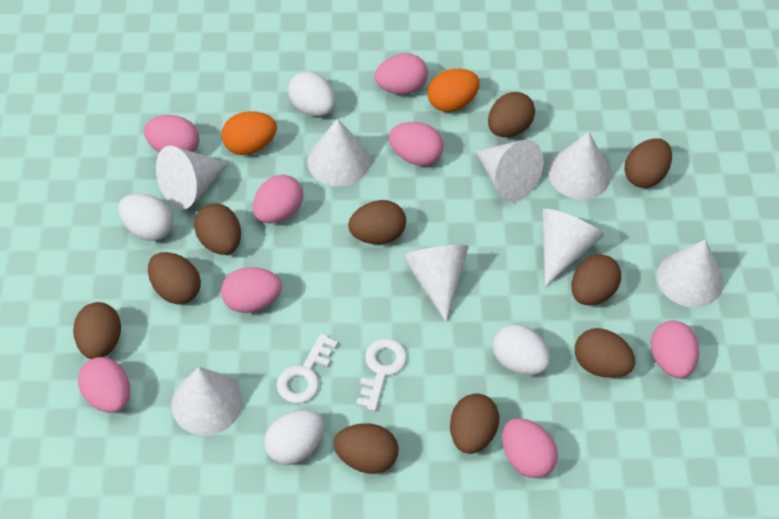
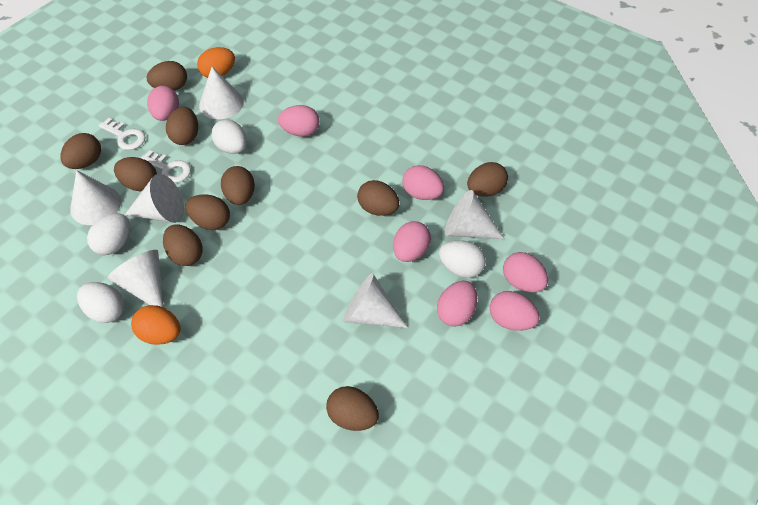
pink egg: [78,357,130,413] [144,115,199,153] [221,267,282,313] [253,175,303,223] [375,53,428,95] [389,122,444,166] [502,418,558,478] [651,321,699,378] = 8 -> [147,86,179,121] [278,105,320,137] [393,221,431,262] [402,165,444,200] [437,281,477,327] [490,291,540,331] [503,252,548,293] = 7
white cone: [156,146,229,210] [171,367,243,435] [308,118,370,186] [402,245,469,322] [475,140,543,202] [542,209,604,287] [548,132,611,200] [657,239,724,307] = 8 -> [70,170,121,225] [108,250,164,308] [125,174,184,223] [199,67,244,119] [343,273,408,328] [445,190,504,239] = 6

